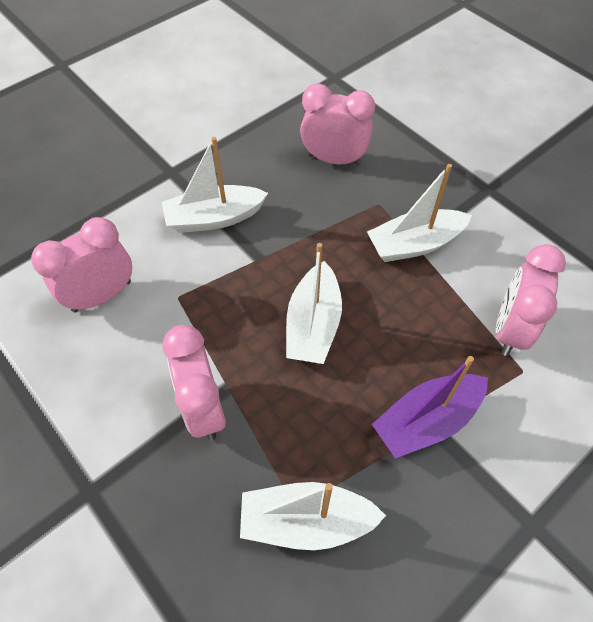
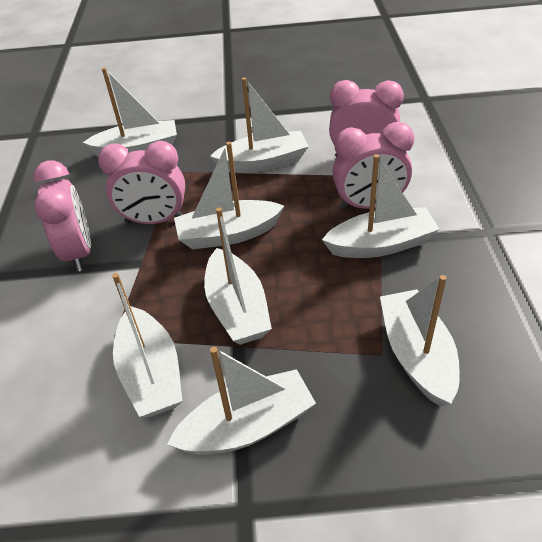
purple boat: [372,356,488,459] = 1 -> none = 0
white boat: [162,137,268,233] [240,482,386,550] [286,243,342,364] [367,164,472,262] = 4 -> [83,67,177,157] [112,273,182,417] [167,347,316,455] [174,142,284,249] [204,207,272,345] [210,77,309,173] [322,154,440,258] [380,275,460,407] = 8

